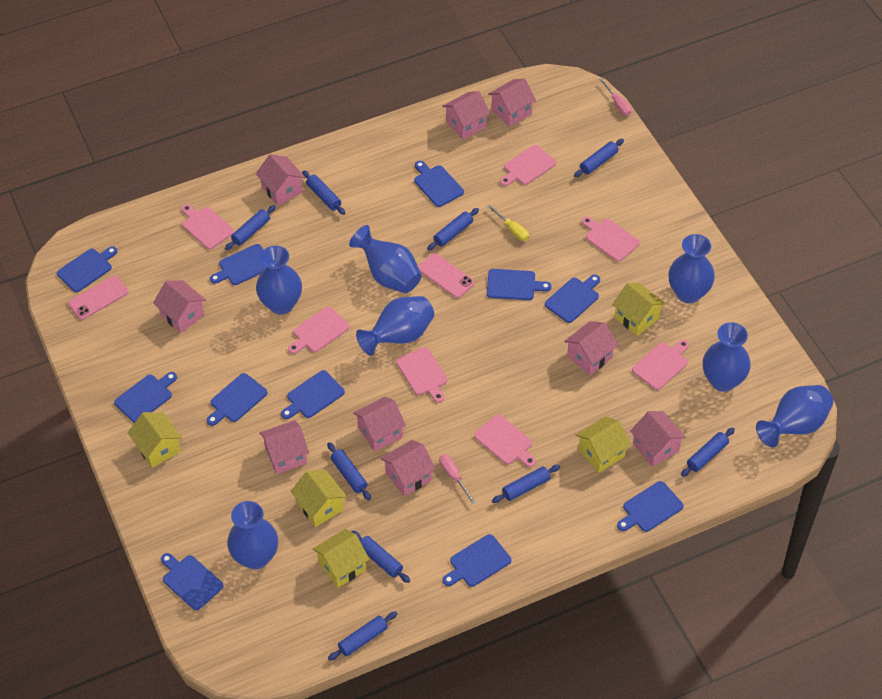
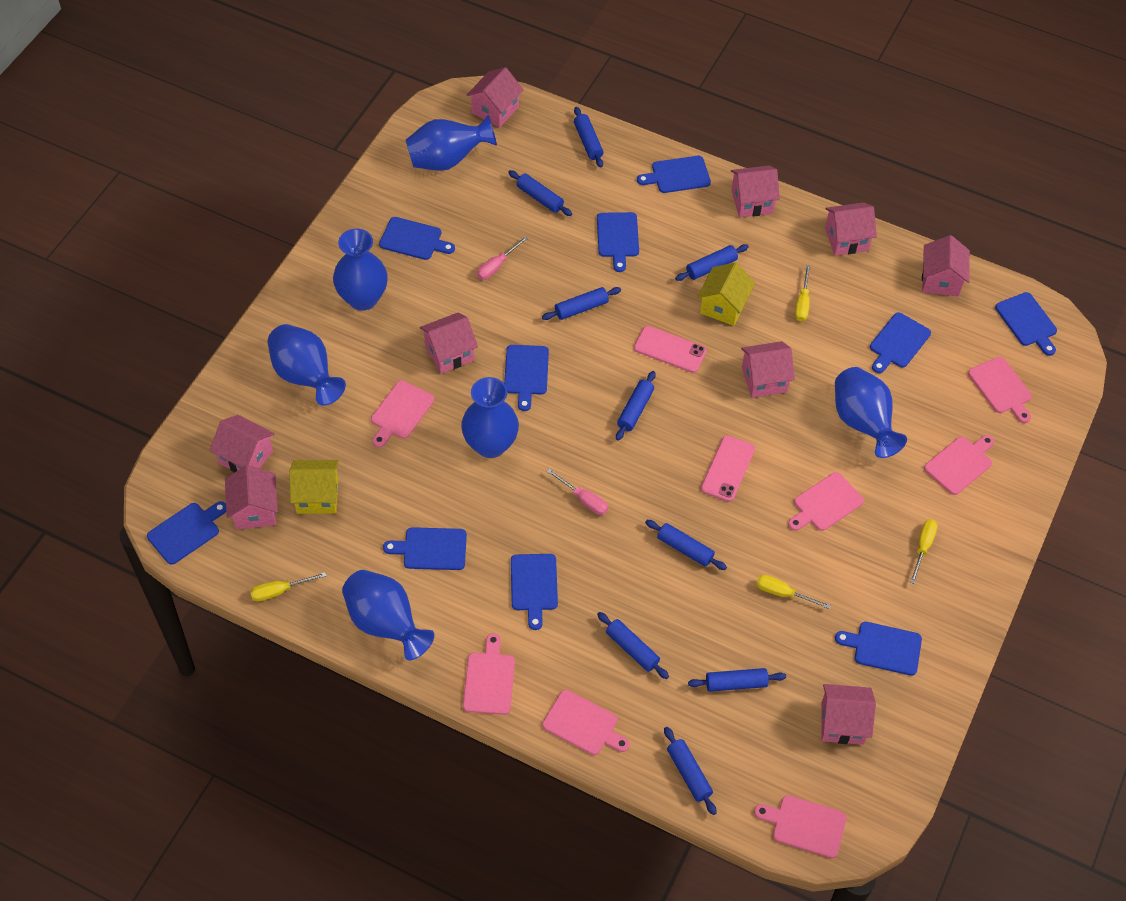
blue cutting board: [57,246,118,292] [114,372,177,423] [161,553,223,610] [207,373,267,426] [210,244,266,285] [281,370,345,419] [414,161,464,207] [443,534,511,587] [487,269,551,300] [545,275,600,323] [617,481,684,532] = 11 -> [147,501,226,565] [379,217,455,260] [383,527,467,570] [504,345,549,411] [511,554,558,630] [597,212,639,272] [637,156,711,193] [835,622,922,676] [870,312,931,373] [995,292,1057,356] = 10
blue vase: [227,501,278,570] [256,246,302,315] [349,225,422,293] [356,296,434,355] [668,234,715,303] [703,322,751,392] [756,385,833,447] = 7 -> [268,324,346,406] [333,229,388,311] [342,570,434,660] [406,115,497,171] [461,377,519,458] [835,367,907,458] = 6
yellow house: [128,412,182,468] [290,470,347,527] [313,529,370,588] [576,417,631,473] [612,283,665,336] = 5 -> [289,460,339,514] [697,262,755,326] = 2
yellow screwdriver: [487,205,529,241] = 1 -> [250,572,327,602] [756,575,831,609] [795,265,810,322] [910,519,938,584] = 4

